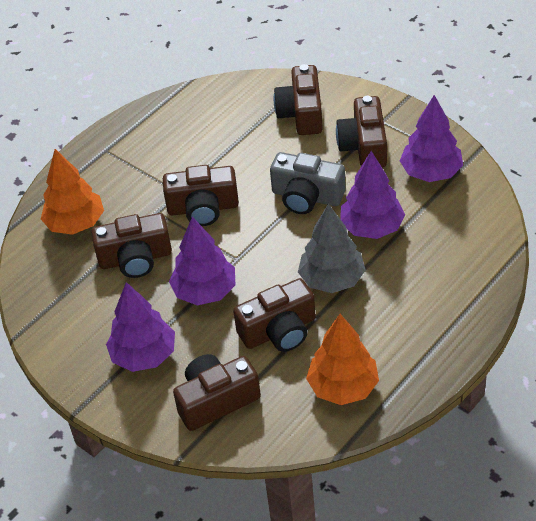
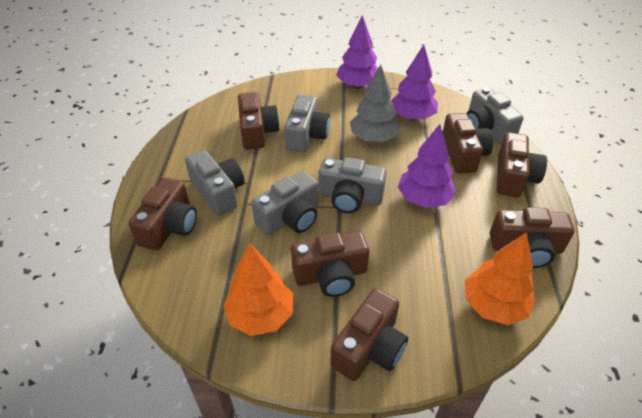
brown camera: [91,213,172,278] [163,165,239,226] [173,354,261,431] [233,278,316,352] [274,64,323,135] [336,96,387,168] = 6 -> [128,177,197,251] [238,92,280,150] [291,231,369,297] [330,288,408,381] [443,113,493,174] [490,207,575,268] [497,132,547,197] = 7
grey camera: [270,152,346,214] = 1 -> [185,150,244,216] [252,171,318,235] [284,94,330,152] [319,157,387,213] [466,87,524,144] = 5
purple tree: [106,282,175,372] [169,217,235,305] [340,151,405,239] [400,95,463,182] = 4 -> [336,15,378,88] [391,45,438,120] [398,124,456,208] = 3

